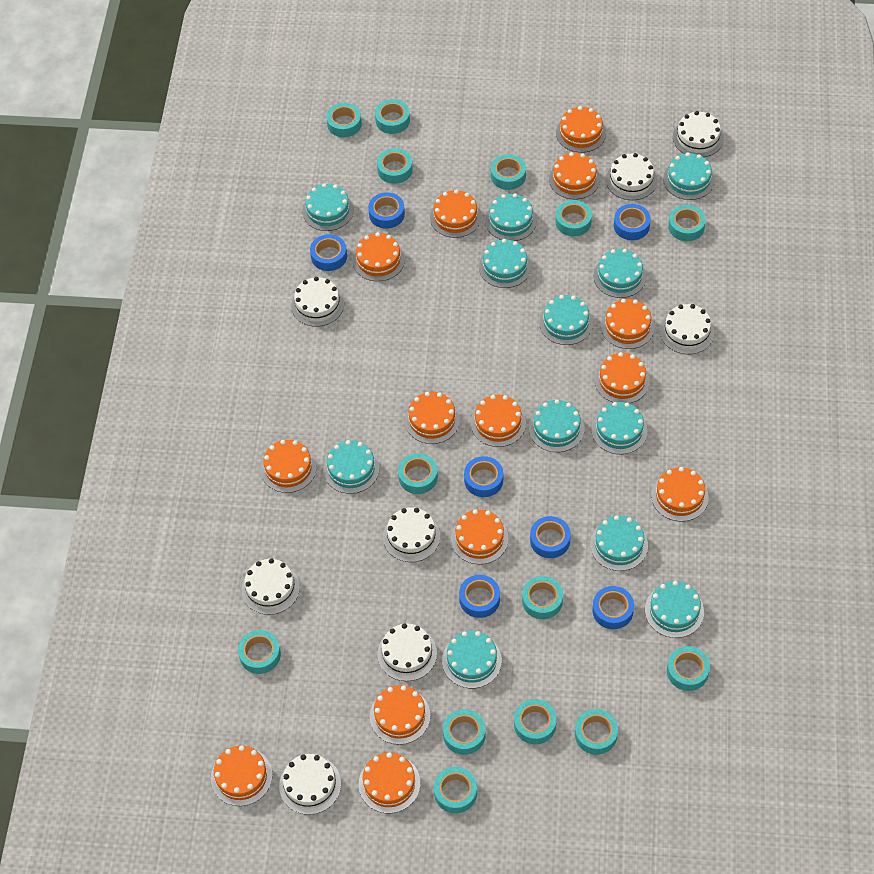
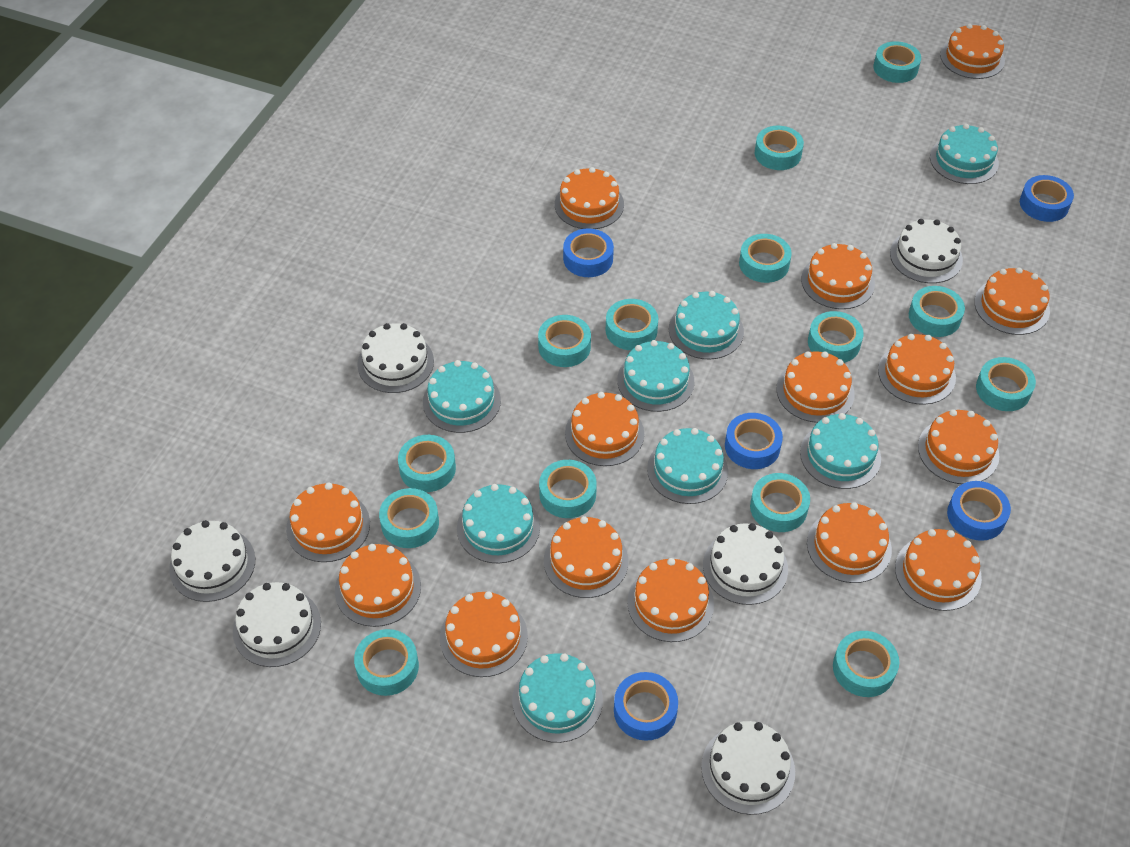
blue tape: [310,234,347,271] [368,192,405,229] [459,575,500,618] [464,456,503,497] [530,516,571,558] [592,586,634,629] [614,204,651,240] = 7 -> [563,228,614,277] [614,672,678,741] [725,413,783,469] [947,481,1011,541] [1020,175,1074,222] = 5
orange cake: [211,745,273,806] [260,440,316,493] [353,232,405,281] [359,752,420,813] [370,685,430,745] [405,392,460,444] [430,190,481,238] [451,509,509,564] [471,395,526,447] [549,152,600,199] [556,106,606,153] [595,352,650,403] [601,299,655,349] [651,467,709,522] = 14 -> [286,483,370,562] [335,544,421,627] [440,591,528,677] [544,516,628,598] [555,167,624,229] [565,392,644,466] [627,558,714,642] [776,351,855,423] [801,243,875,309] [807,502,892,583] [878,334,956,405] [895,529,982,611] [918,409,999,484] [940,24,1005,79] [974,268,1050,335] = 15
turquoise cake: [302,183,354,231] [323,440,379,494] [442,631,502,688] [479,239,531,288] [485,193,537,241] [529,399,584,452] [539,295,593,345] [590,515,648,571] [592,402,647,454] [593,249,646,298] [645,581,704,638] [663,152,715,200] = 12 -> [423,360,501,433] [457,484,540,563] [512,653,603,743] [617,340,694,412] [647,428,728,504] [669,291,744,359] [800,413,881,489] [930,124,999,184] = 8
white cake: [242,558,300,615] [279,754,341,815] [291,277,344,327] [377,623,437,681] [383,507,440,562] [606,153,657,200] [660,304,714,354] [673,111,723,157] = 8 -> [169,520,255,602] [233,582,321,667] [357,323,434,393] [701,721,795,815] [703,523,788,605] [890,219,963,283] = 6

